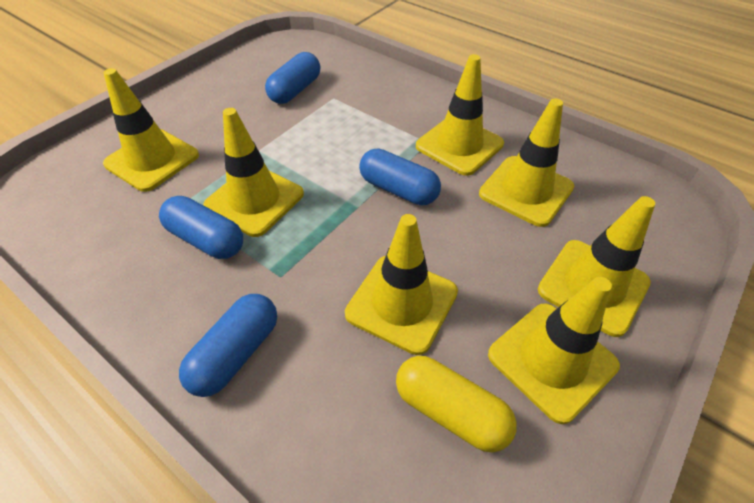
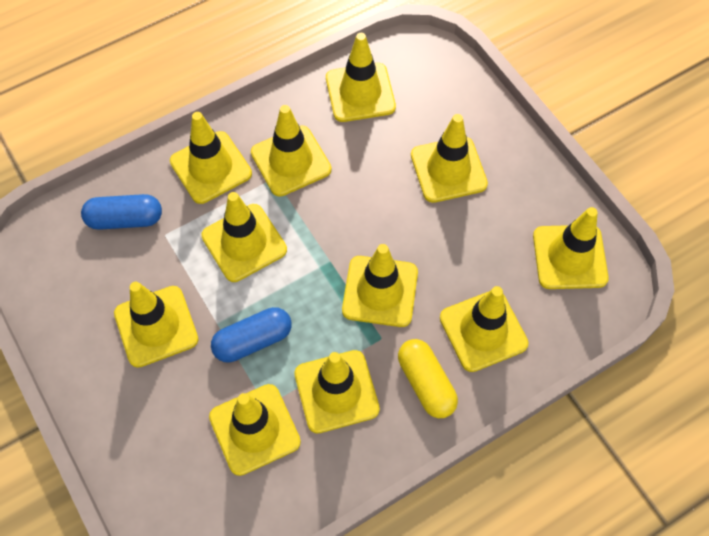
blue capsule: [159,196,243,259] [179,294,277,397] [265,52,320,104] [359,148,441,205] = 4 -> [81,194,162,230] [211,307,292,362] = 2
yellow traffic cone: [103,68,199,192] [203,108,304,237] [345,214,458,355] [416,54,504,176] [479,98,574,227] [488,277,620,424] [538,196,655,337] = 7 -> [114,282,198,368] [170,112,252,204] [201,192,287,282] [209,384,301,476] [251,105,331,197] [294,350,380,434] [326,33,396,122] [342,244,418,327] [411,114,488,203] [440,286,529,372] [533,207,609,289] = 11

